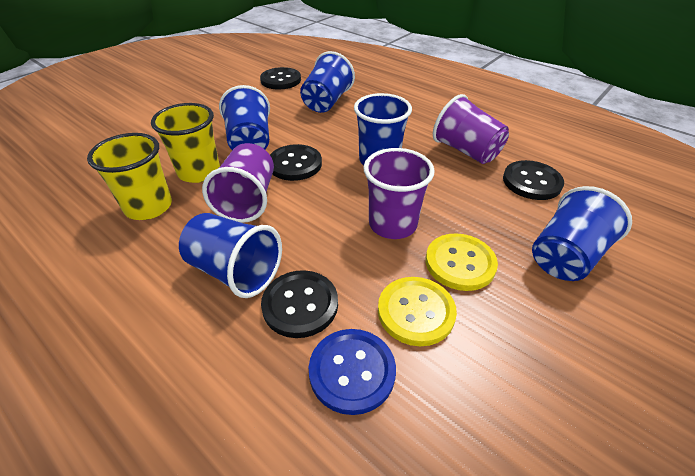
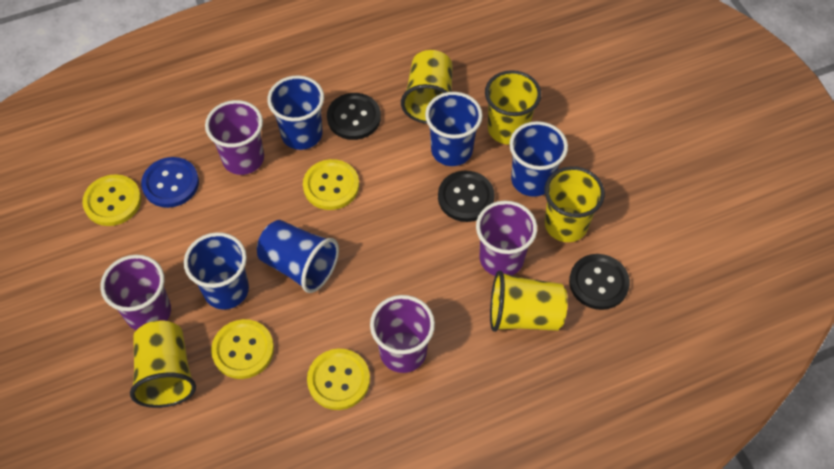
black button: [260,67,301,90] [261,270,338,338] [270,144,322,181] [503,160,564,200] = 4 -> [327,93,381,140] [438,171,495,222] [569,254,630,310] = 3
purple cup: [202,143,274,223] [363,148,435,239] [433,94,509,164] = 3 -> [100,255,171,330] [205,100,264,175] [370,295,435,373] [476,201,537,276] = 4
yellow button: [378,277,457,346] [426,233,498,291] = 2 -> [82,174,141,226] [211,319,274,379] [303,159,359,210] [307,349,370,410] = 4
yellow cup: [87,133,172,220] [151,103,220,183] = 2 -> [130,320,196,408] [401,50,453,124] [485,70,541,145] [490,270,568,332] [545,166,605,242] = 5

